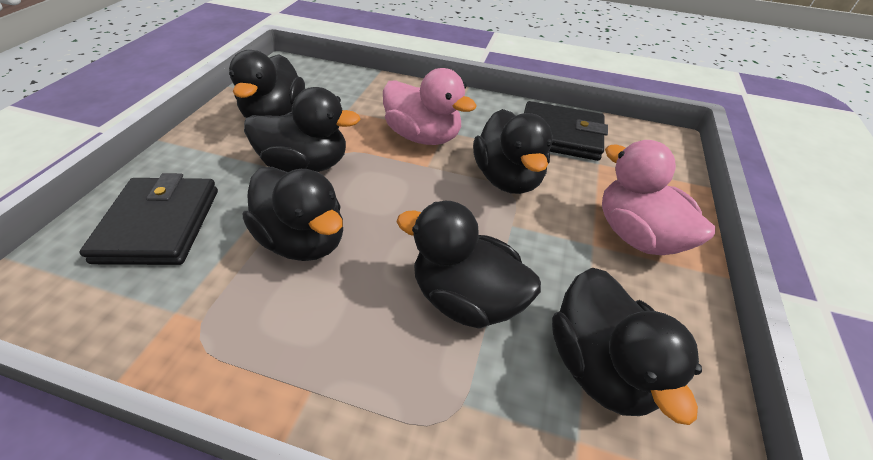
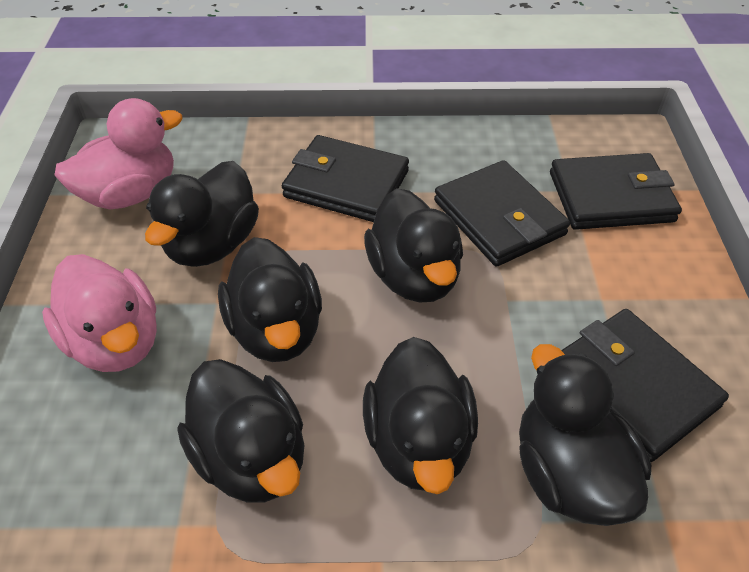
black wallet: [79,173,218,265] [524,101,608,161] = 2 -> [282,135,409,222] [434,160,570,267] [550,153,682,230] [561,309,729,462] = 4

